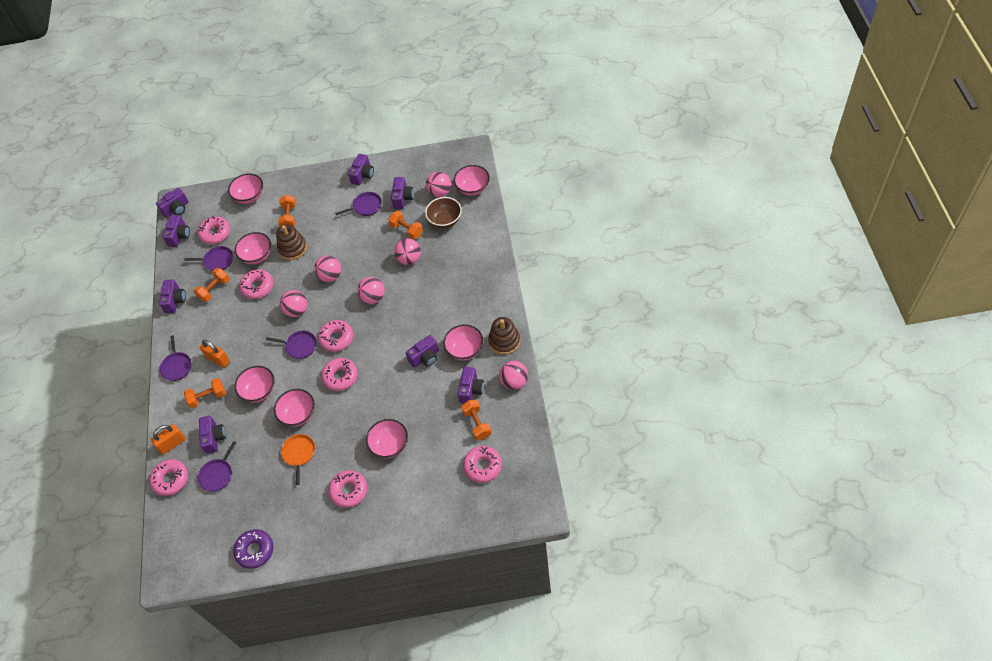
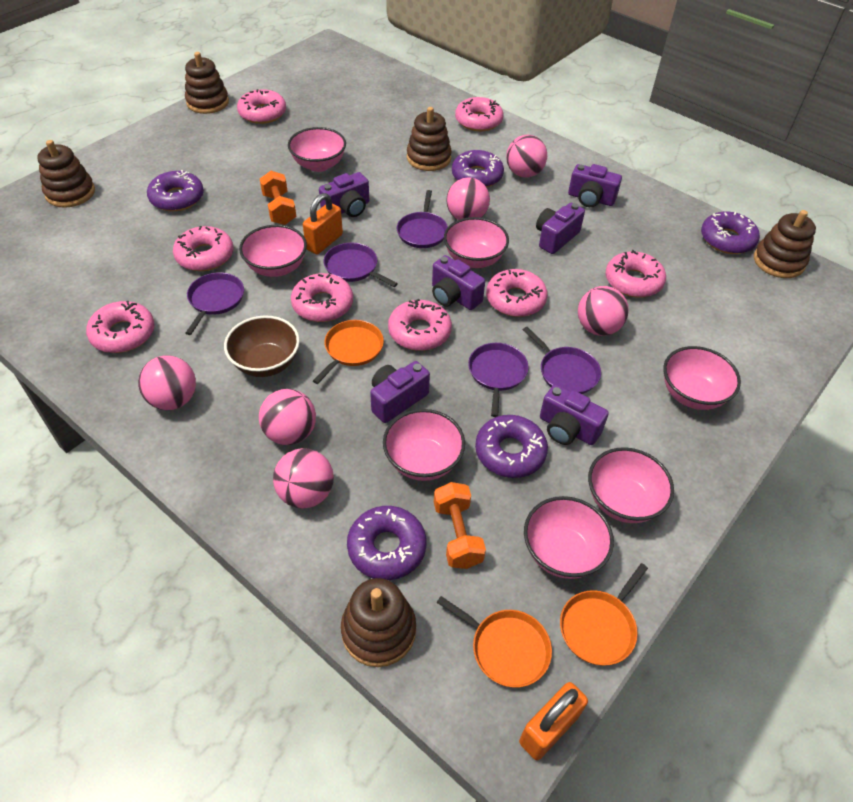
brown stacking toy: [276,224,307,260] [488,317,520,355] = 2 -> [37,140,95,208] [185,52,229,114] [341,578,416,667] [407,107,452,171] [754,210,816,278] = 5
orange dumbbell: [184,378,225,408] [194,268,229,302] [278,195,296,227] [388,211,423,239] [462,400,492,440] = 5 -> [260,171,296,225] [434,482,486,569] = 2
orange pan: [281,434,315,485] = 1 -> [313,320,384,384] [437,596,552,688] [560,563,648,666] = 3
pink donut: [150,459,188,496] [197,216,230,244] [239,269,273,299] [318,320,353,352] [321,358,358,391] [328,470,367,508] [463,446,502,483] = 7 -> [86,301,154,353] [173,226,233,271] [237,89,286,124] [291,273,353,322] [388,299,452,351] [455,97,503,131] [486,269,548,317] [606,250,666,298] = 8
purple camera: [156,188,189,218] [159,279,186,313] [162,215,190,247] [199,416,226,454] [348,154,374,185] [391,177,414,209] [406,335,439,368] [457,367,484,403] = 8 -> [319,172,369,217] [370,361,430,423] [432,255,485,310] [536,203,585,254] [540,384,609,445] [568,164,622,207] = 6
purple donut: [233,529,274,569] = 1 -> [147,170,204,211] [347,506,426,580] [452,150,504,188] [475,415,548,478] [701,212,760,254] = 5

